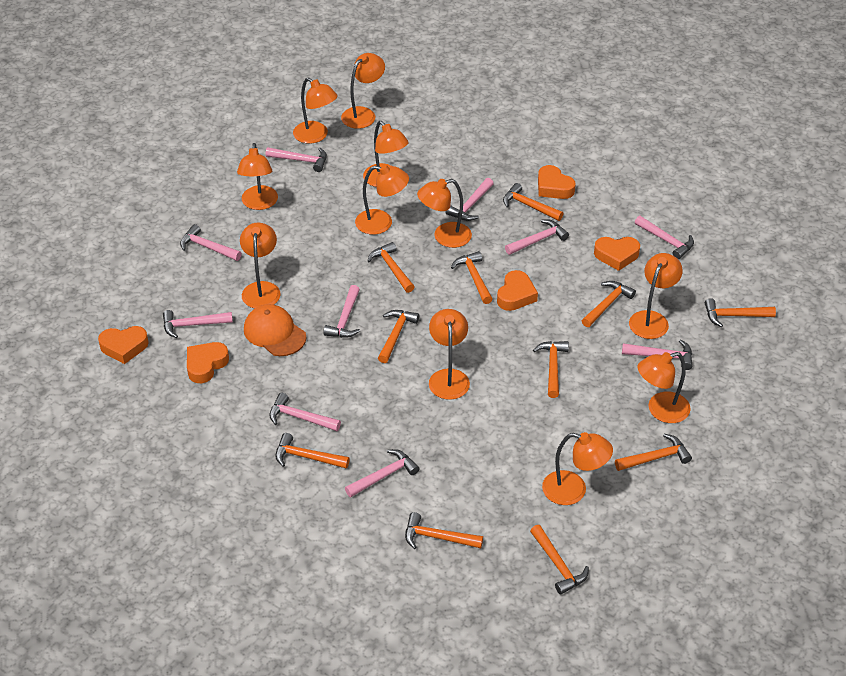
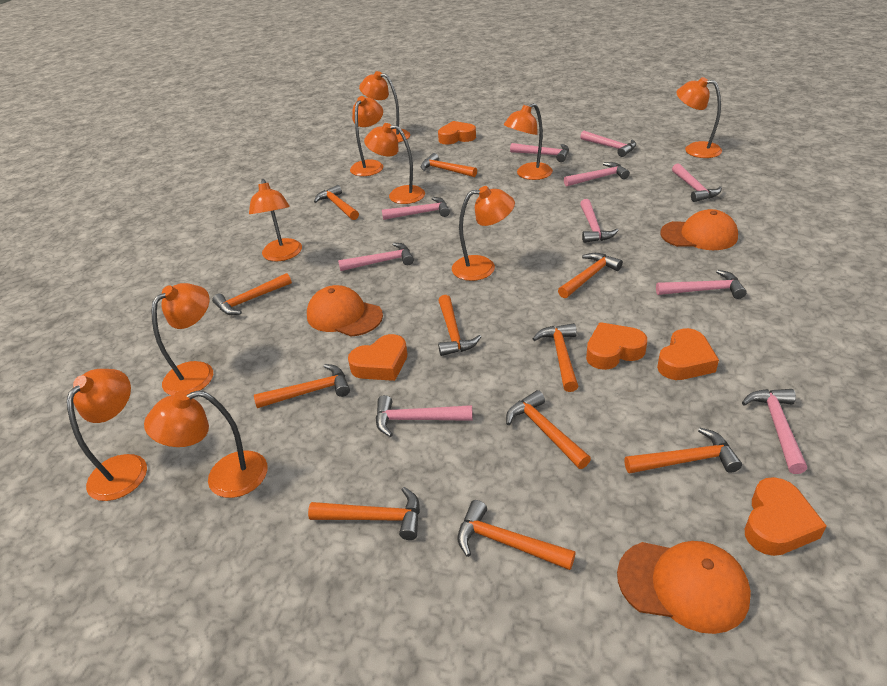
orange cap: [244,304,306,356] = 1 -> [307,285,383,337] [617,541,751,634] [660,209,738,250] = 3
orange lamp: [237,143,278,210] [240,223,281,309] [293,78,338,144] [341,53,385,129] [355,164,409,235] [363,121,409,187] [417,179,472,248] [429,309,470,400] [542,432,613,505] [629,253,683,339] [638,352,691,423] = 11 -> [67,369,147,501] [144,390,268,498] [151,283,213,395] [249,179,302,261] [350,96,383,176] [359,71,410,142] [364,123,425,204] [452,186,515,281] [504,103,553,180] [677,77,722,158] = 10

